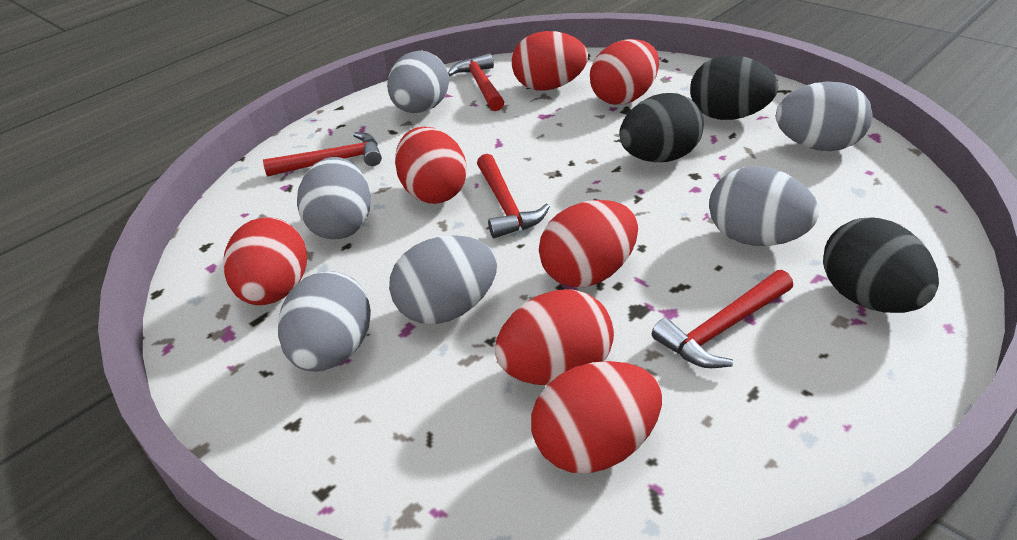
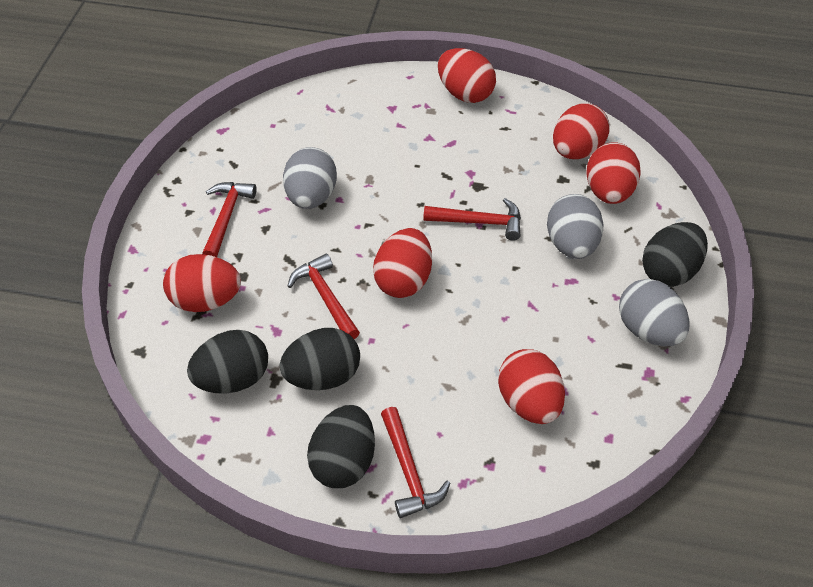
black egg: [619,93,704,162] [690,55,778,120] [823,217,939,313] = 3 -> [187,330,268,393] [280,328,360,390] [307,405,375,488] [642,222,708,287] = 4
grey egg: [278,271,371,372] [297,157,371,239] [387,51,449,113] [389,235,497,324] [709,166,819,246] [776,81,873,151] = 6 -> [283,147,337,209] [547,194,603,259] [619,279,689,346] = 3
red egg: [223,217,307,305] [395,127,467,204] [495,289,614,385] [512,31,588,91] [531,361,662,474] [539,200,638,287] [590,39,659,105] = 7 -> [163,254,241,312] [373,228,432,298] [438,48,496,103] [498,349,565,424] [553,103,609,159] [587,142,641,204] = 6

